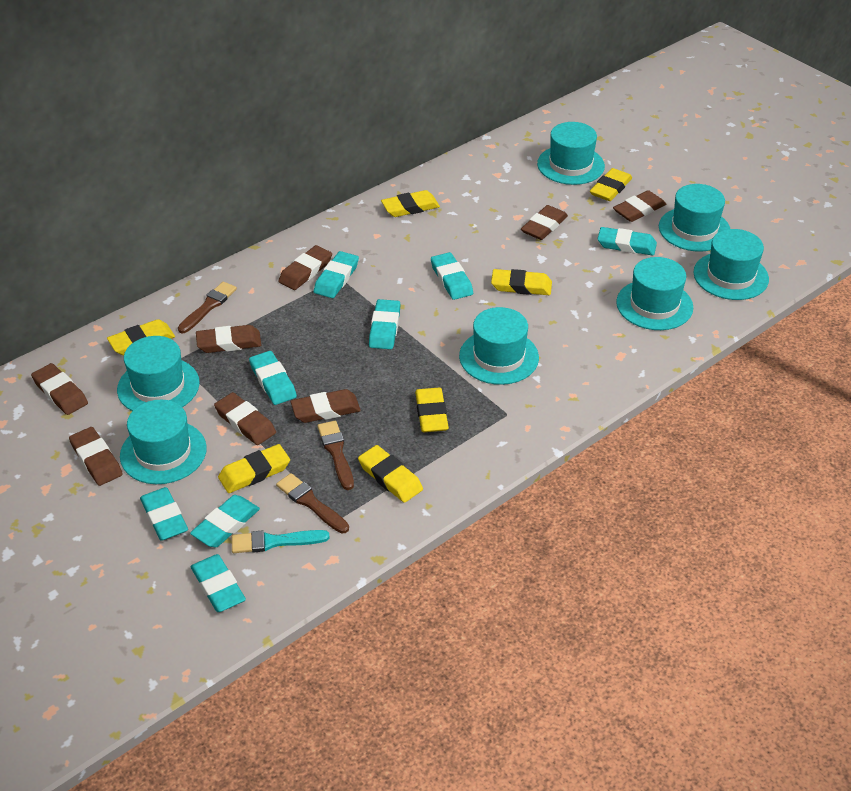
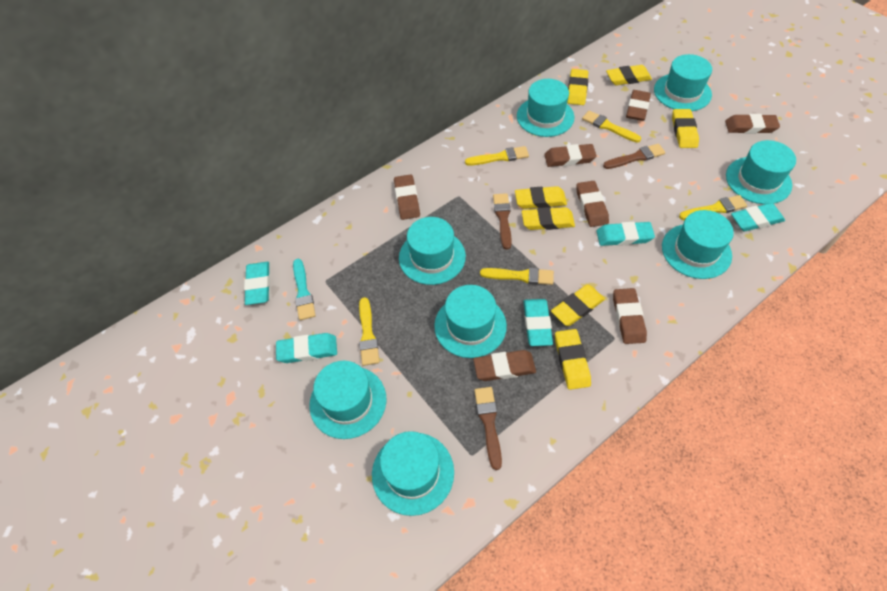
brown eraser: [31,363,88,415] [69,427,123,486] [196,325,261,353] [214,392,276,445] [279,245,332,290] [290,389,361,423] [521,205,568,240] [613,190,666,222] = 8 -> [394,174,420,220] [473,350,536,381] [544,144,597,167] [576,181,609,227] [613,288,647,344] [626,90,651,121] [725,114,780,134] = 7
turquoise eraser: [140,487,188,541] [190,495,260,548] [191,554,246,612] [249,351,297,405] [314,251,359,298] [369,299,401,349] [431,252,473,300] [598,227,657,255] = 8 -> [244,262,270,305] [276,333,337,363] [523,299,553,346] [596,222,655,246] [731,203,785,231] = 5
turquoise hat: [117,336,200,411] [120,400,207,484] [459,307,539,385] [537,122,605,185] [616,257,693,330] [659,184,730,252] [693,229,769,300] = 7 -> [309,361,386,439] [372,431,454,516] [399,217,466,285] [434,285,507,358] [517,79,574,137] [654,54,712,111] [662,210,734,279] [726,140,796,204] = 8
yellow brush: none = 0 -> [359,297,379,366] [465,146,529,166] [480,268,554,285] [582,111,641,143] [679,195,747,220] = 5

